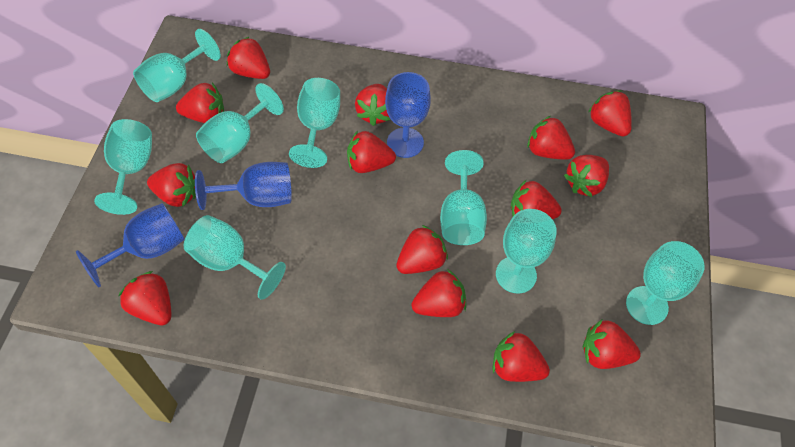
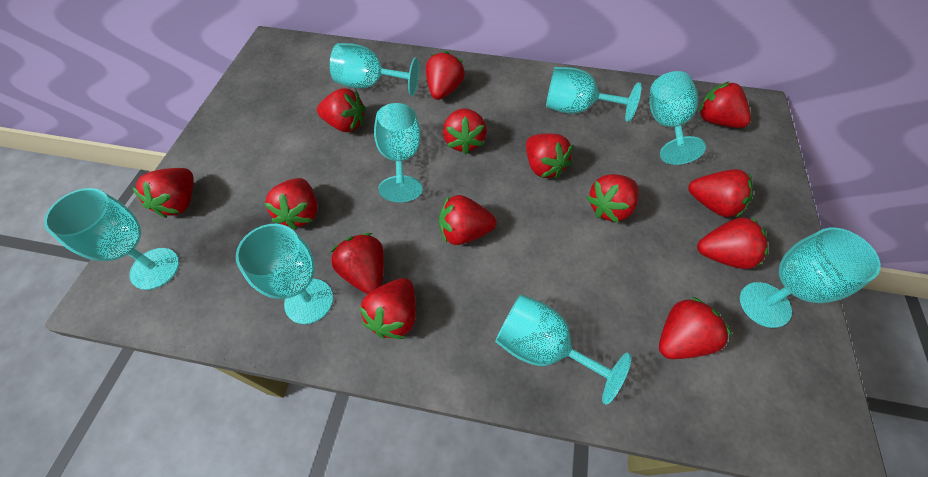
blue goblet: [76,203,185,287] [195,162,292,210] [385,72,431,158] = 3 -> none = 0

